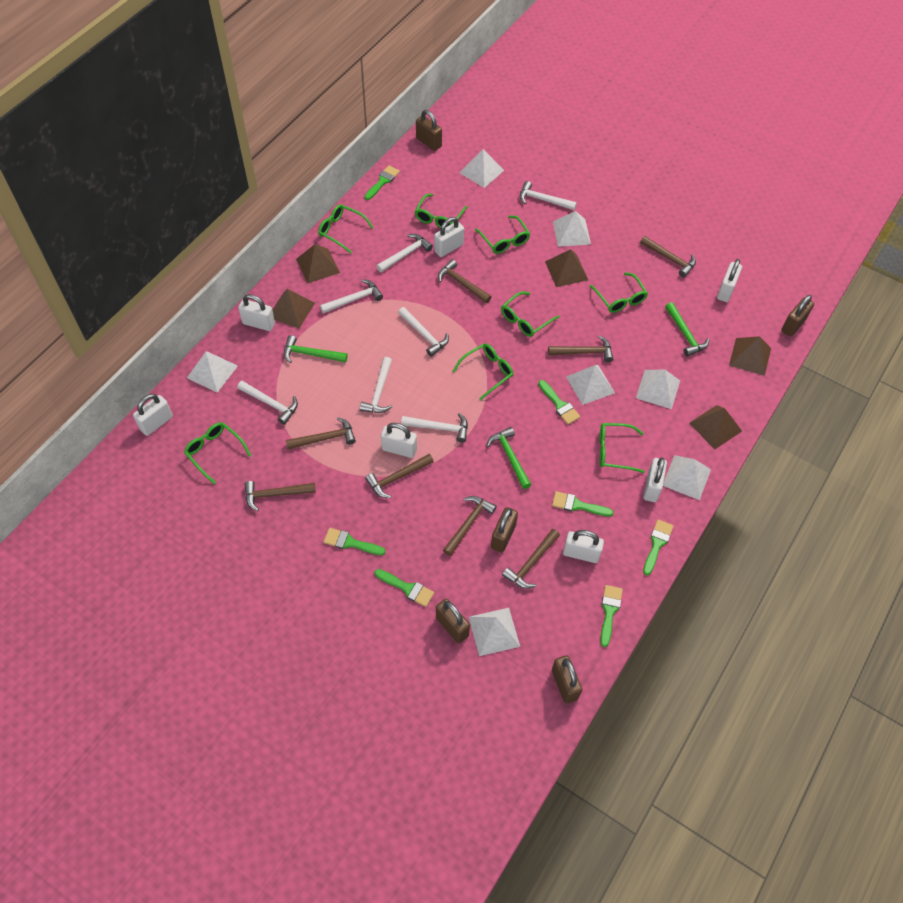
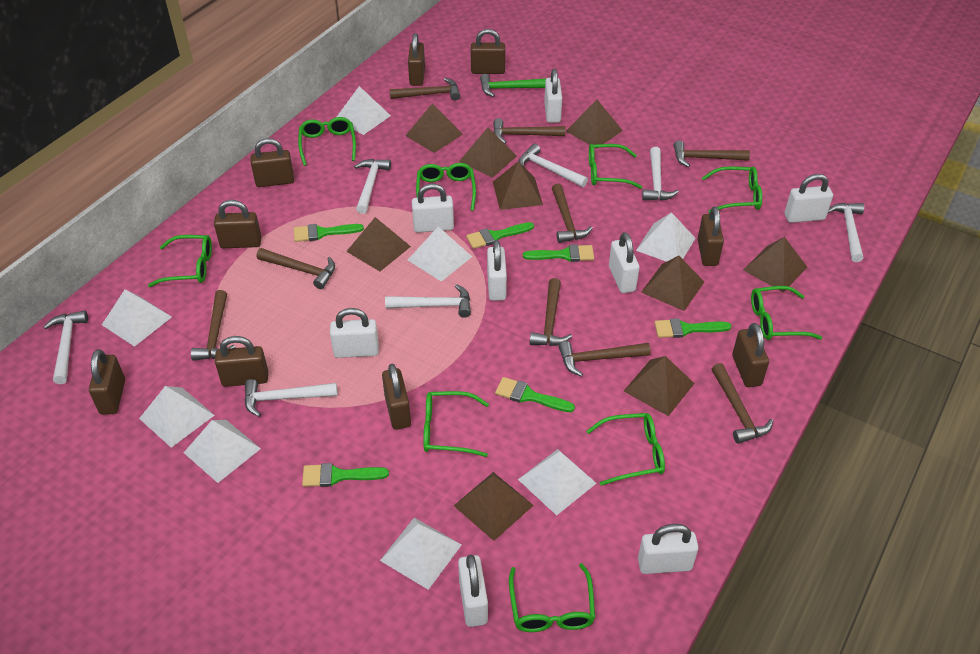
brown hammer: [244,481,316,511] [286,417,356,449] [365,454,434,498] [438,259,491,303] [443,496,497,556] [502,529,560,589] [548,335,613,362] [640,236,696,277] = 8 -> [191,290,235,361] [257,248,335,289] [390,78,460,101] [493,118,565,144] [530,278,572,346] [552,184,593,243] [559,341,651,377] [674,140,750,167] [712,363,773,444] = 9
brown padlock: [416,110,442,151] [436,598,470,643] [491,507,518,552] [552,655,582,704] [781,295,814,336] = 5 -> [89,349,125,415] [214,200,262,248] [215,336,268,387] [250,138,294,187] [382,364,411,430] [408,33,425,86] [471,29,505,74] [698,206,724,266] [732,323,769,387] = 9
brown pyramid: [272,289,315,328] [296,244,340,283] [545,249,588,287] [689,405,742,450] [729,336,771,376] = 5 -> [346,217,411,271] [405,103,463,153] [454,472,534,541] [459,127,517,178] [493,161,543,210] [566,100,623,149] [624,356,695,416] [641,255,704,311] [743,237,808,292] = 9
green brush: [324,528,386,555] [364,165,400,200] [374,569,434,607] [538,380,580,425] [552,491,613,517] [600,585,623,647] [643,519,673,575] = 7 -> [294,224,364,242] [302,463,389,487] [466,222,534,249] [495,377,575,412] [523,244,594,262] [654,318,731,338] = 6
green glasses: [184,422,252,484] [318,204,373,253] [414,194,467,228] [453,343,513,400] [475,215,530,254] [501,292,559,337] [589,272,648,313] [600,423,645,473] = 8 -> [148,235,212,287] [298,117,356,166] [416,163,476,211] [423,391,489,457] [509,563,595,632] [587,413,665,486] [589,144,642,189] [702,166,762,213] [751,286,822,340] = 9
green hammer: [284,335,348,363] [487,427,531,489] [665,302,709,357] = 3 -> [480,74,547,97] = 1
white padlock: [133,394,173,436] [238,294,275,331] [381,423,417,458] [434,217,464,257] [563,530,604,563] [643,457,667,502] [717,259,742,302] = 7 -> [330,308,379,358] [412,183,454,233] [458,554,488,627] [487,240,507,301] [544,69,562,123] [609,232,640,293] [638,524,698,574] [785,174,833,223] = 8
white pyramid: [187,352,238,392] [460,149,504,188] [469,608,520,656] [553,211,591,247] [566,365,615,405] [636,370,680,409] [663,455,711,500] = 7 -> [102,289,172,347] [139,386,215,448] [184,420,261,483] [337,86,391,135] [380,517,462,590] [408,227,472,282] [518,449,597,515] [636,212,696,262] = 8

